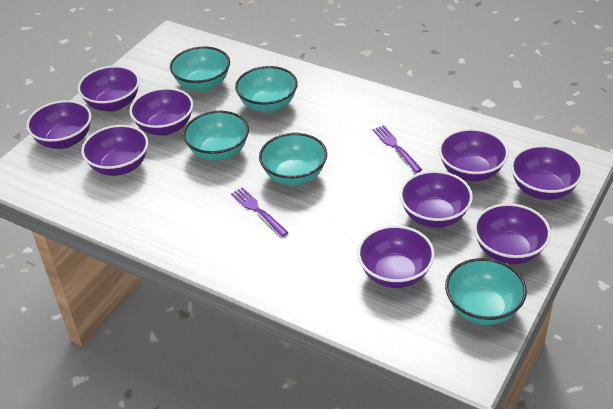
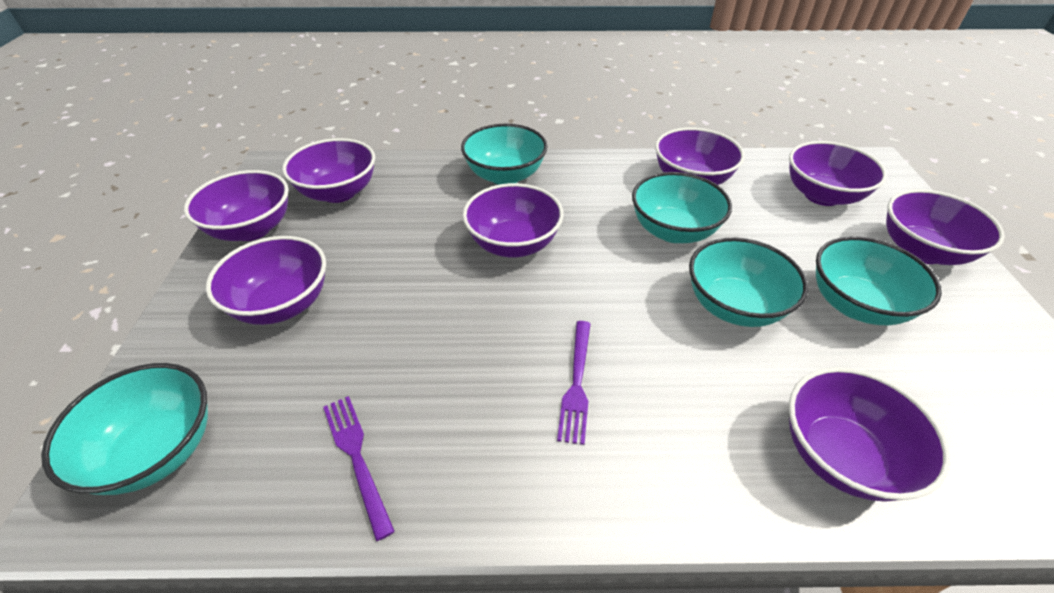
purple bowl: [26,100,91,149] [78,66,140,112] [81,125,148,176] [129,88,193,135] [357,225,435,288] [400,171,473,228] [439,128,509,181] [474,203,551,264] [511,145,583,200] = 9 -> [184,170,289,241] [206,236,326,325] [282,138,375,203] [463,183,564,257] [655,127,745,185] [789,141,887,206] [789,367,950,502] [886,189,1005,265] = 8

